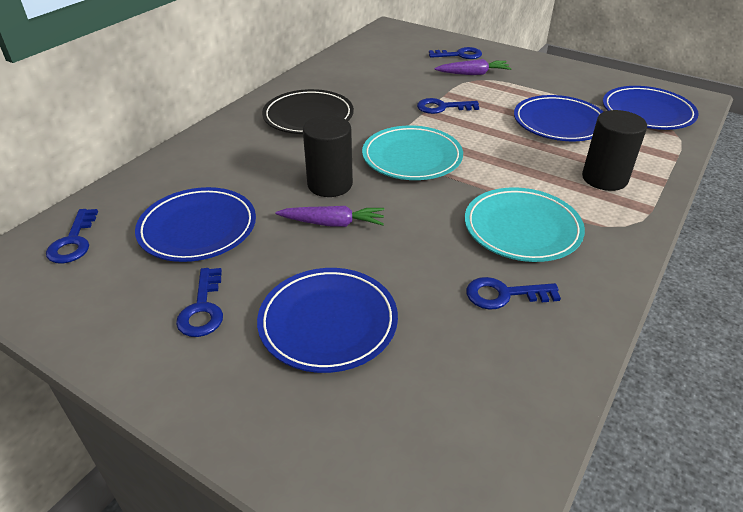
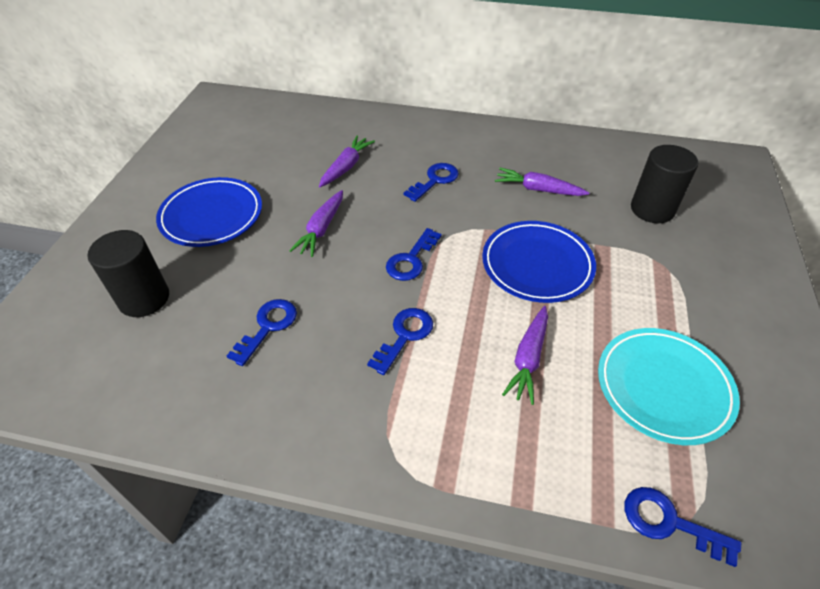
black plate: [262,89,354,134] = 1 -> none = 0
blue plate: [135,187,256,262] [257,268,398,373] [514,95,603,141] [603,86,699,130] = 4 -> [156,177,262,247] [482,221,596,303] = 2
purple carrot: [275,206,384,227] [434,59,512,75] = 2 -> [289,190,343,257] [319,135,375,187] [495,168,589,196] [502,306,548,405] = 4
turquoise plate: [362,126,463,180] [465,187,585,262] = 2 -> [598,328,740,445] = 1

